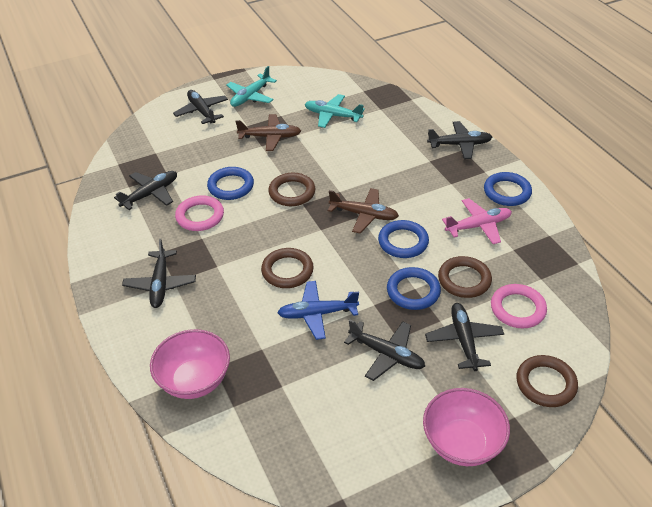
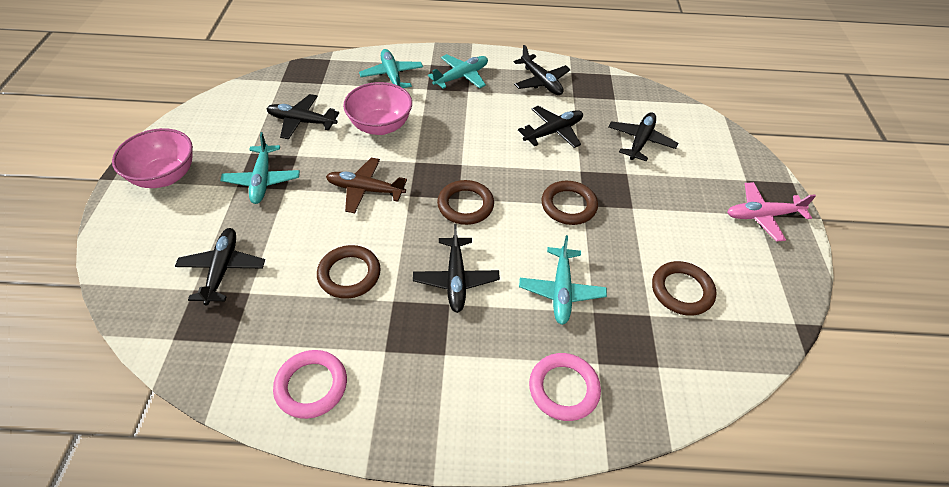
blue plane: [277,281,359,340] = 1 -> none = 0
blue ring: [207,167,254,200] [378,220,429,258] [387,267,441,310] [484,172,532,206] = 4 -> none = 0
brown plane: [236,114,301,151] [328,188,399,233] = 2 -> [326,158,407,213] = 1
turquoise plane: [226,66,277,107] [305,94,365,128] = 2 -> [220,132,300,204] [359,49,423,88] [428,54,488,89] [519,235,607,325] = 4

